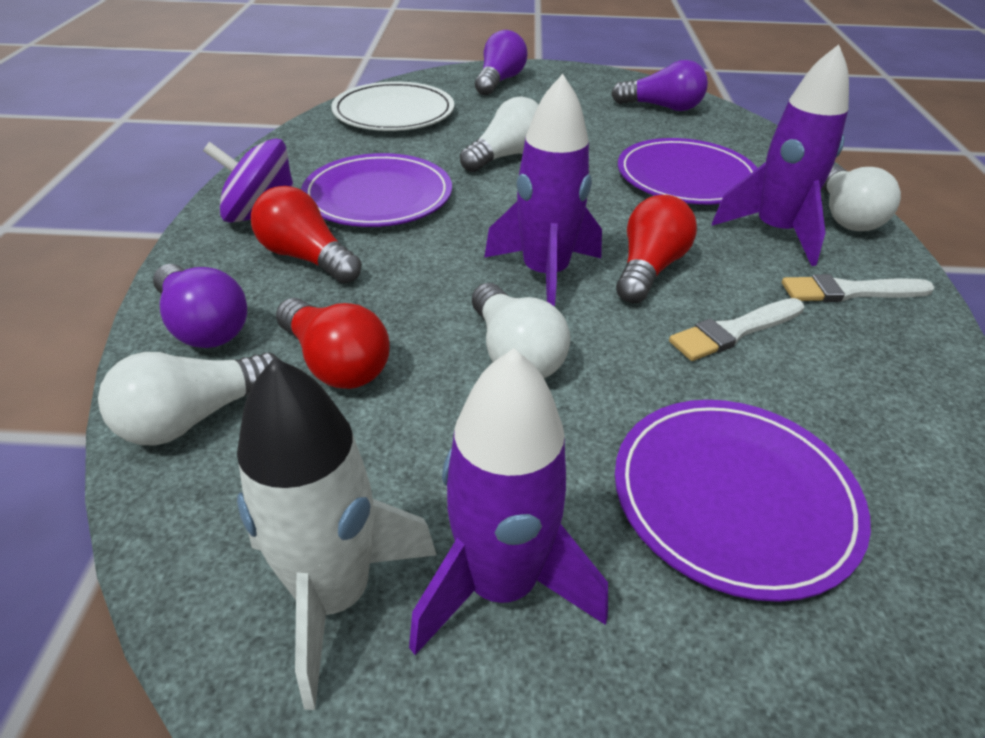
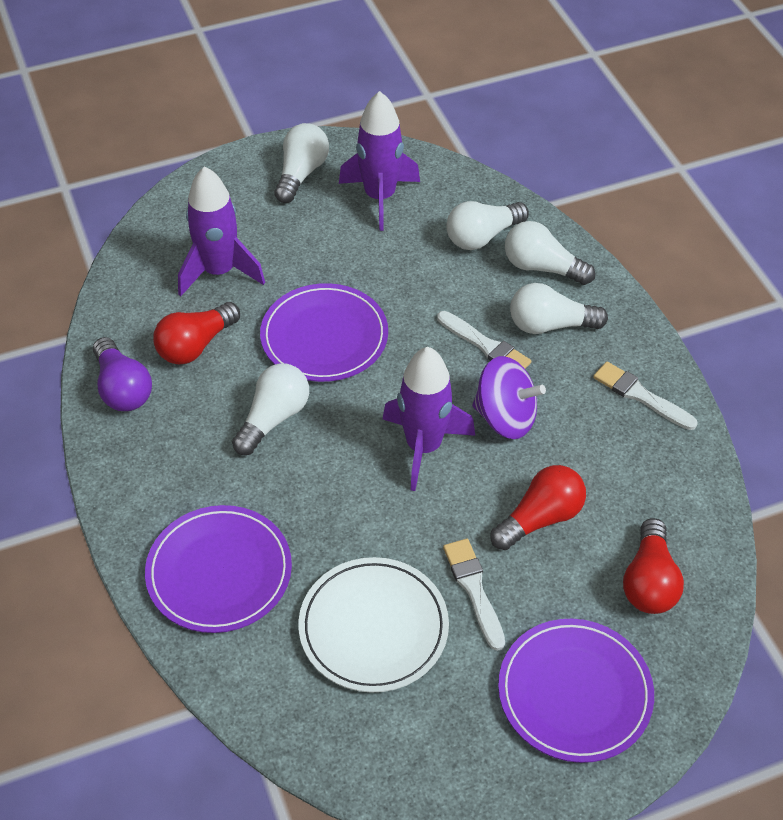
purple light bulb: [153,264,247,348] [475,30,527,95] [611,60,708,111] = 3 -> [93,337,152,411] = 1
white brush: [669,298,804,361] [782,274,934,302] = 2 -> [437,311,531,369] [443,539,505,651] [593,362,698,430] = 3
white light bulb: [98,352,281,446] [460,97,539,172] [472,283,570,378] [822,165,901,231] = 4 -> [232,364,309,455] [274,123,329,203] [446,201,529,250] [505,221,595,285] [510,283,608,334] = 5
white rocket: [237,358,437,710] = 1 -> none = 0

